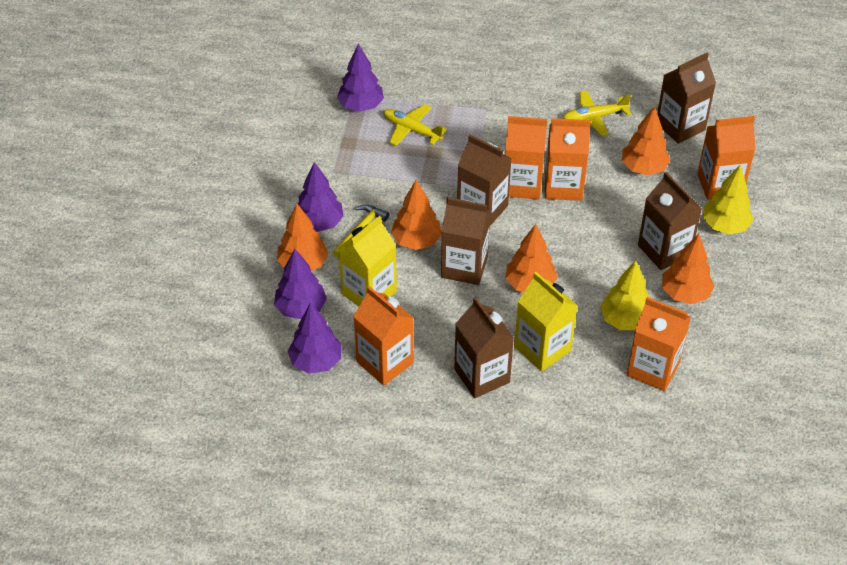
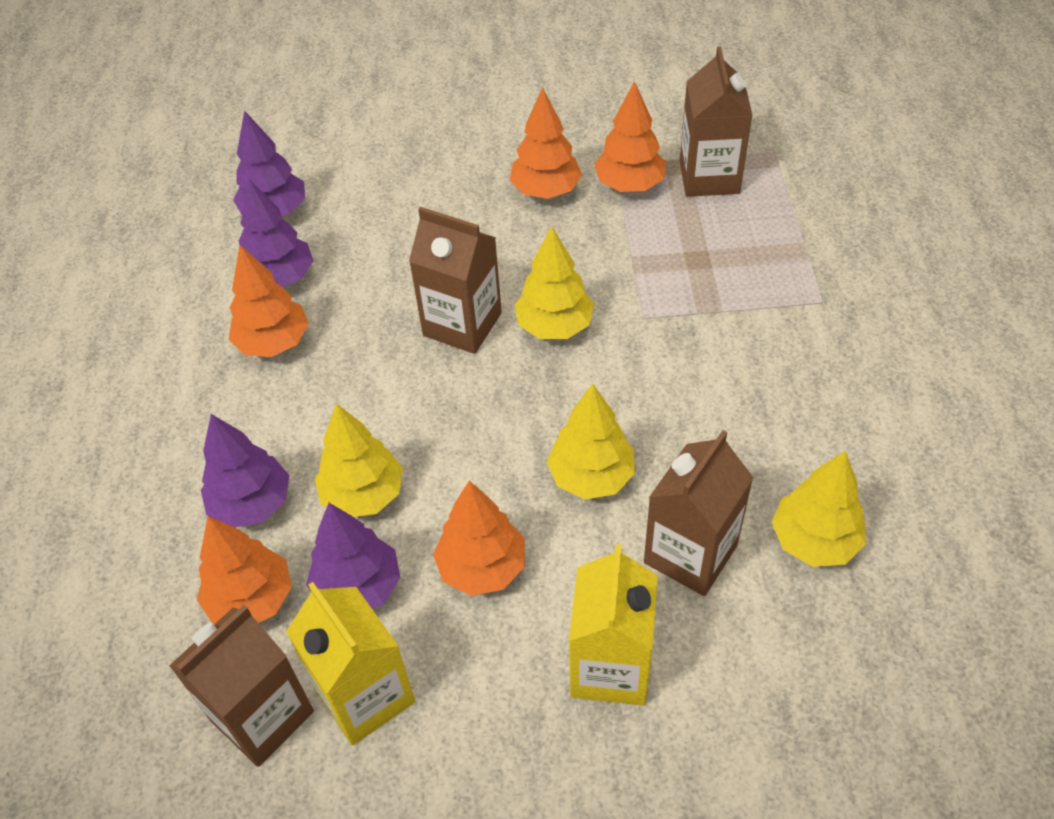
brown carton: [441,197,491,285] [454,297,514,398] [457,135,512,226] [638,172,702,270] [657,52,716,144] = 5 -> [169,605,314,767] [409,207,502,354] [644,430,754,596] [680,46,753,197] = 4
orange carton: [353,286,414,385] [505,116,547,200] [545,118,591,201] [627,297,691,391] [697,116,756,200] = 5 -> none = 0
yellow hammer: [333,204,389,258] = 1 -> none = 0
yellow plane: [383,104,447,146] [563,90,631,136] = 2 -> none = 0
yellow tree: [600,261,649,330] [703,165,753,235] = 2 -> [315,403,403,517] [515,226,594,339] [547,384,635,499] [772,451,866,567] = 4

